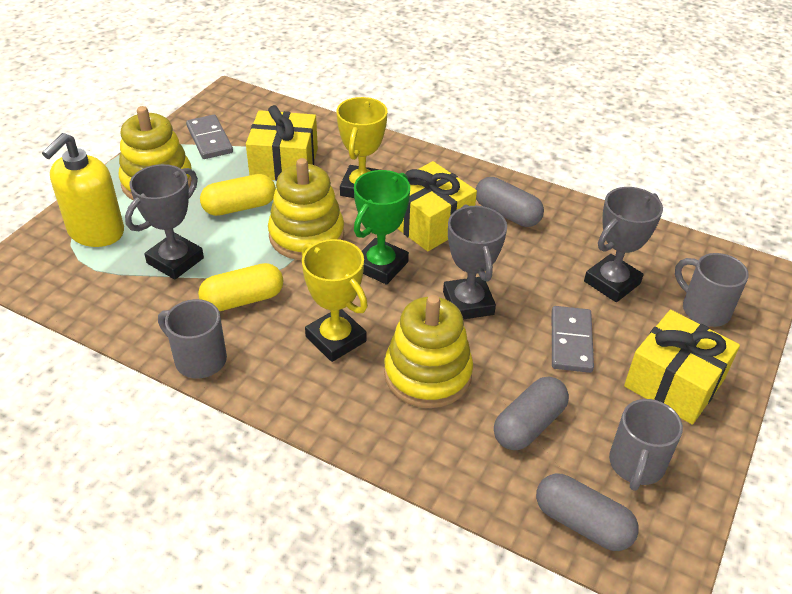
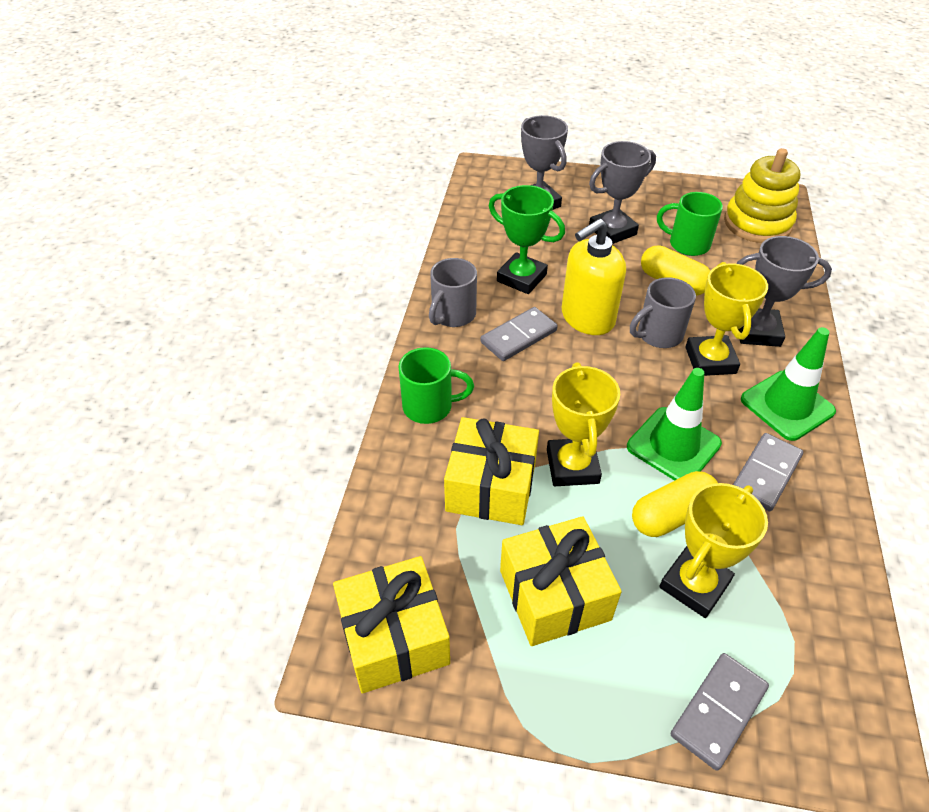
green mug: none = 0 -> [398,347,474,424] [657,192,723,256] = 2
green traffic cone: none = 0 -> [627,368,722,481] [741,327,836,441] = 2
grey capsule: [476,177,544,227] [494,377,569,450] [536,474,639,551] = 3 -> none = 0
grey domino: [186,115,233,159] [552,306,594,373] = 2 -> [481,307,558,361] [671,653,769,771] [733,433,804,511] = 3
grey mug: [158,299,227,378] [609,399,683,491] [675,253,749,327] = 3 -> [429,258,477,327] [630,277,696,348] = 2
yellow stacking toy: [119,106,192,200] [268,158,344,260] [384,295,473,408] = 3 -> [724,148,800,243] = 1
yellow trophy: [302,239,368,362] [336,97,388,198] = 2 -> [547,362,620,486] [659,483,768,618] [685,262,768,376] = 3

